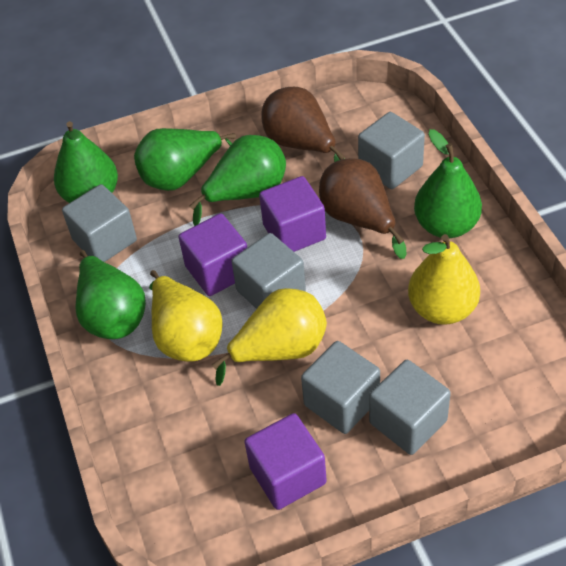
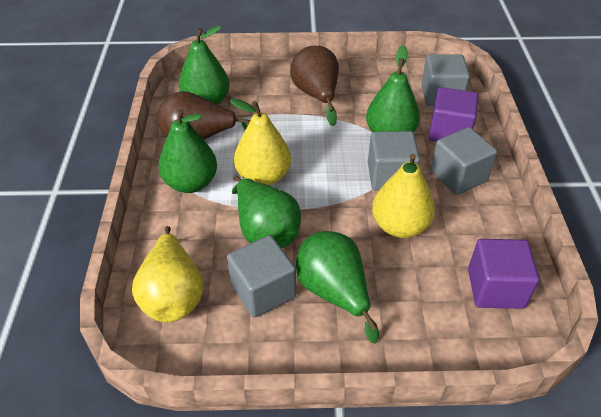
grey cube: [62,184,137,262] [231,233,306,309] [301,341,380,434] [358,112,425,189] [369,360,451,455] = 5 -> [227,235,296,318] [368,131,420,191] [421,54,470,106] [431,127,497,195] = 4
purple cube: [178,213,247,296] [244,413,327,510] [259,176,326,252] = 3 -> [429,87,479,142] [468,239,539,309] = 2

